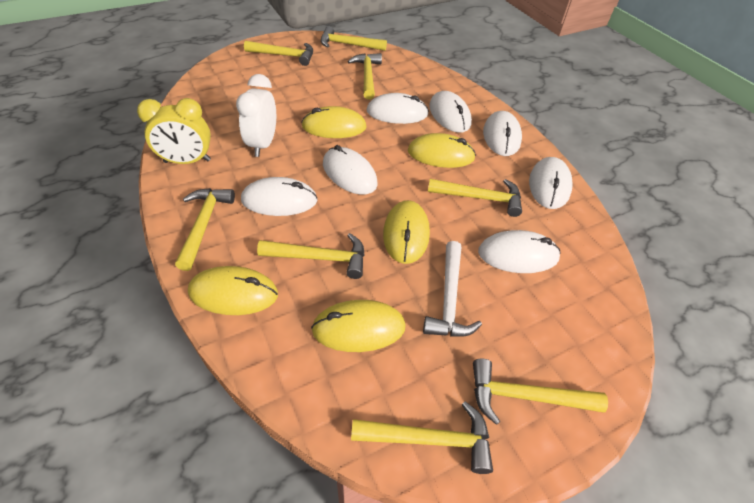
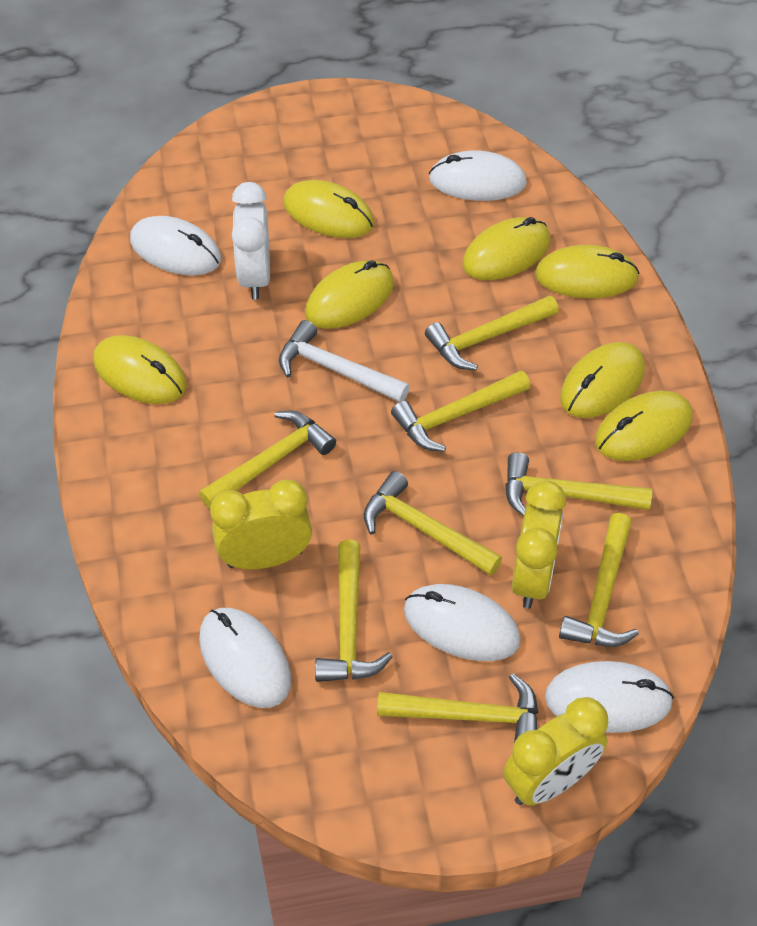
white mouse: [241,177,318,216] [323,145,378,195] [367,93,429,124] [429,91,472,133] [478,230,561,273] [483,111,522,156] [529,157,573,209] = 7 -> [130,216,221,275] [199,608,291,708] [404,584,521,661] [429,151,527,201] [545,661,674,733] = 5
yellow clock: [137,98,211,164] = 1 -> [210,480,312,569] [503,697,608,806] [512,480,566,609] = 3
yellow mouse: [188,266,278,315] [301,106,367,138] [311,300,406,352] [383,200,430,264] [408,133,476,168] = 5 -> [93,335,187,404] [283,180,374,238] [305,260,394,329] [462,217,551,280] [535,245,639,298] [560,342,645,418] [595,391,693,461] = 7

